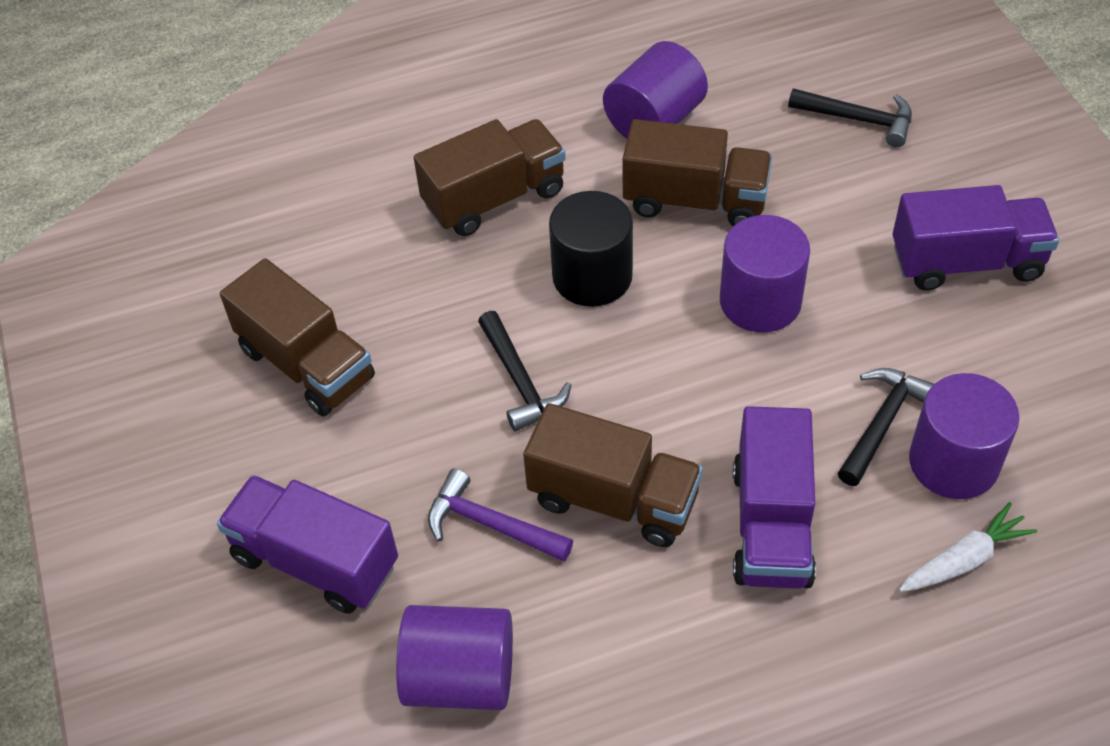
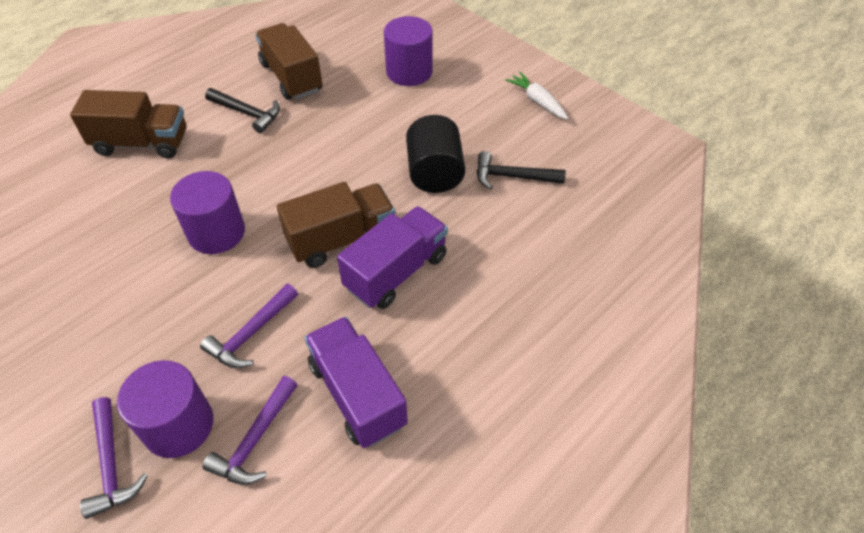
black hammer: [478,311,571,431] [788,88,912,147] [838,368,934,486] = 3 -> [205,88,280,133] [477,151,566,190] = 2
brown truck: [220,258,375,417] [414,119,566,236] [523,403,703,547] [623,119,772,226] = 4 -> [70,90,187,158] [255,23,322,100] [277,182,395,268] = 3
purple cylinder: [396,605,513,710] [603,41,708,139] [720,215,810,333] [909,373,1020,499] = 4 -> [117,360,213,458] [170,171,245,254] [384,16,433,86] = 3
purple hammer: [428,468,573,562] = 1 -> [80,397,148,519] [200,284,298,368] [202,376,298,485] = 3
purple truck: [217,475,398,614] [733,406,816,589] [893,185,1059,291] = 3 -> [304,317,408,448] [337,206,448,309] = 2

